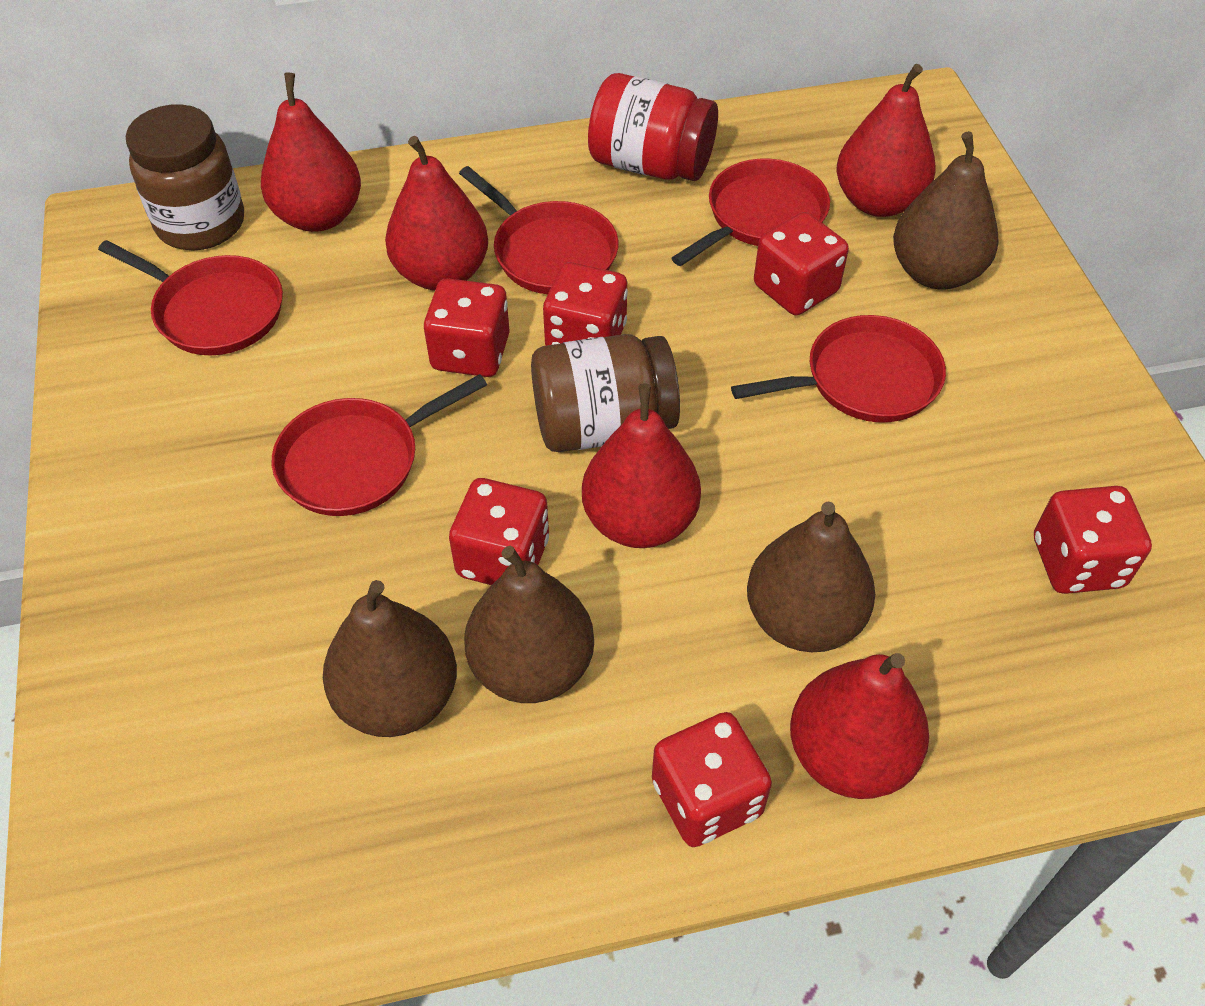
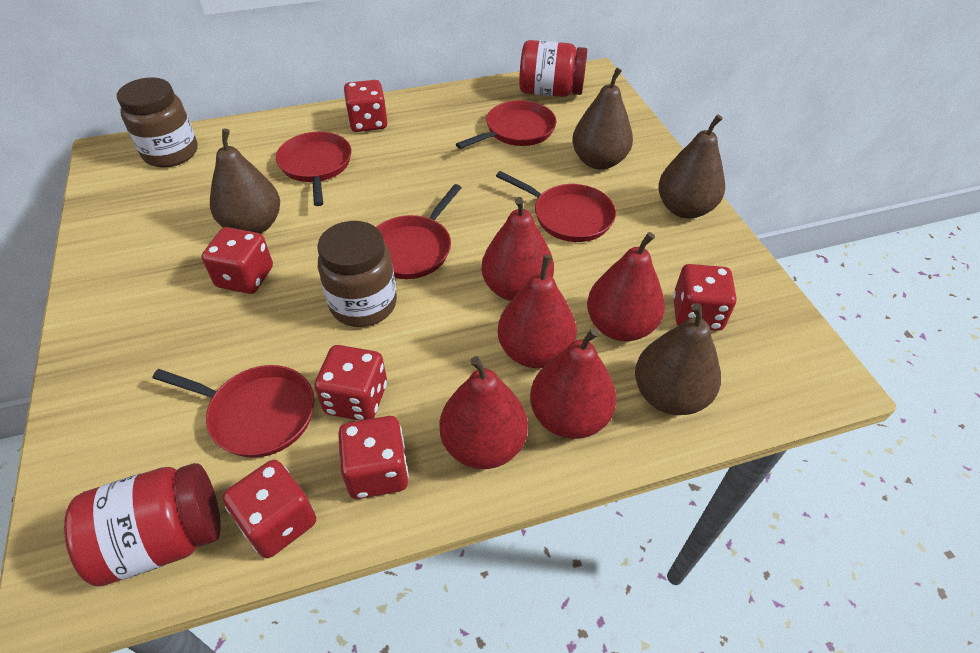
red jar: [588,73,718,181] = 1 -> [64,463,221,587] [519,40,587,97] = 2

